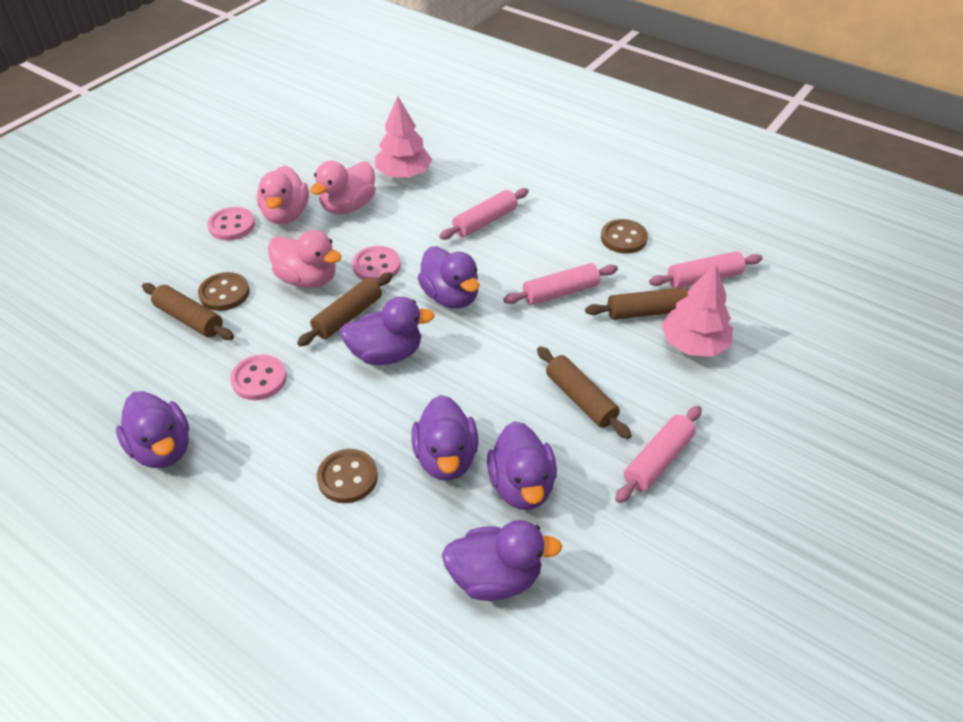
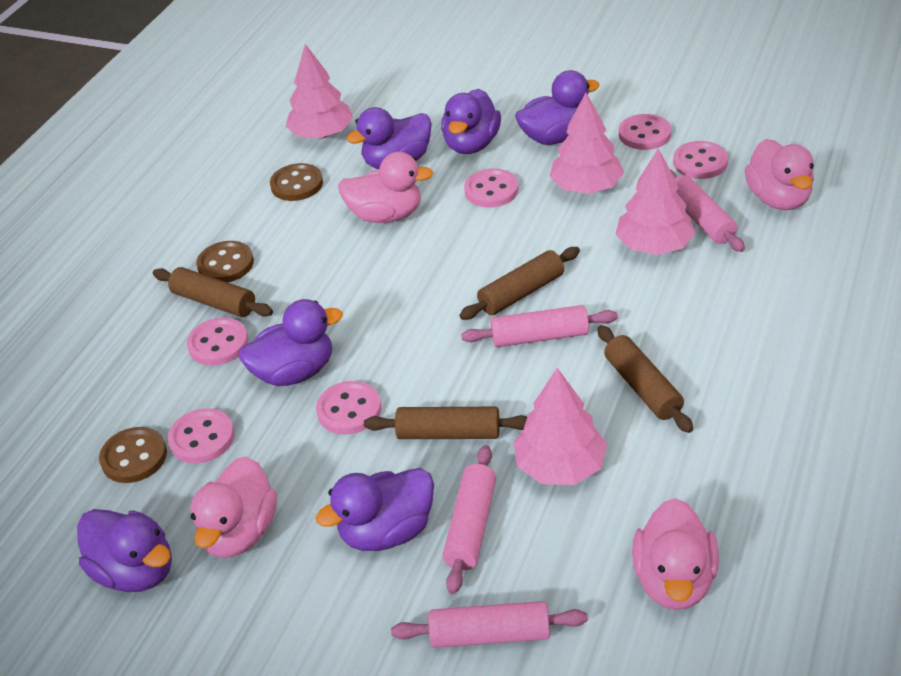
pink button: [207,207,255,241] [230,355,287,400] [352,246,401,281] = 3 -> [168,408,234,463] [187,317,249,366] [316,381,381,435] [464,169,518,207] [619,114,671,150] [673,141,728,179] = 6
pink duck: [257,165,309,225] [268,230,342,288] [310,161,376,214] = 3 -> [190,456,277,558] [338,152,433,223] [632,498,719,610] [744,139,814,210] = 4
pink tree: [375,96,432,178] [661,264,733,357] = 2 -> [285,44,353,138] [514,368,607,485] [550,93,624,194] [616,148,695,255] = 4

